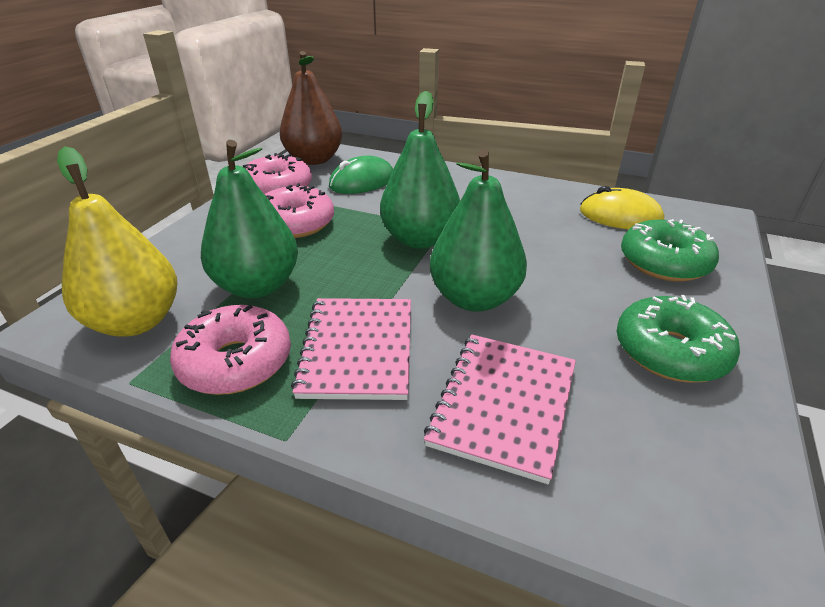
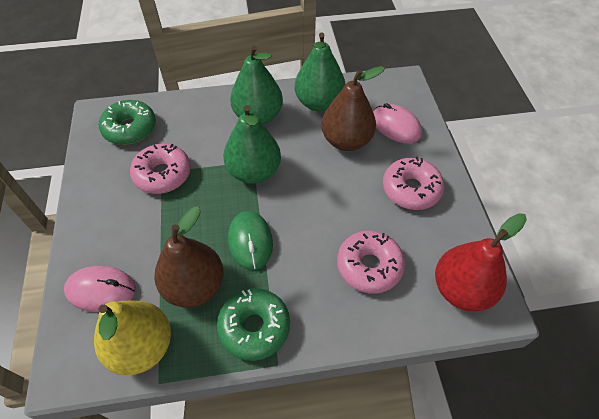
brown pear: [280,51,342,165] = 1 -> [154,207,224,308] [321,66,385,151] = 2
pink mouse: none = 0 -> [64,266,136,312] [373,103,422,143] = 2
pink notebook: [291,298,411,400] [424,335,576,484] = 2 -> none = 0
red pear: none = 0 -> [435,213,527,311] = 1
yellow mouse: [580,186,664,229] = 1 -> none = 0

